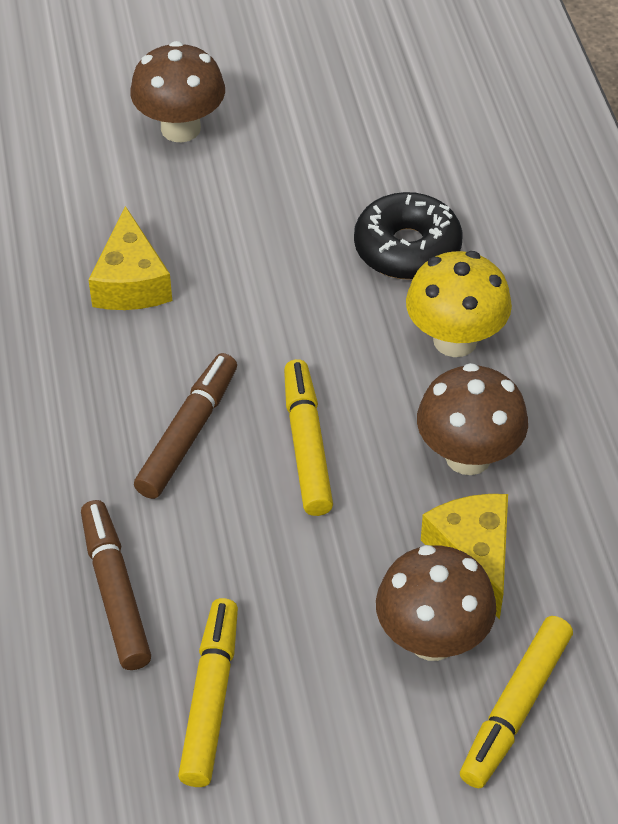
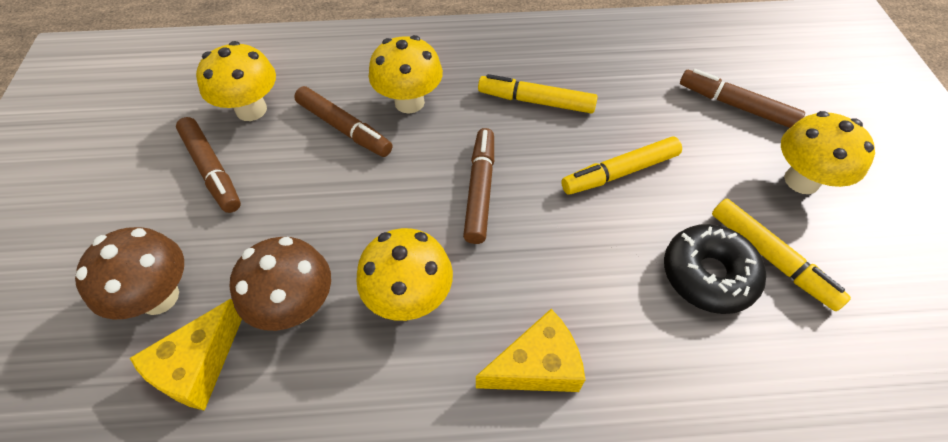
brown marker: [81,500,151,670] [134,353,237,499] = 2 -> [176,117,241,213] [294,86,392,157] [463,128,494,244] [680,69,805,128] = 4
brown mushroom: [130,41,225,142] [376,545,496,661] [417,363,528,475] = 3 -> [75,227,184,320] [230,237,331,331] = 2
yellow mushroom: [406,251,512,357] = 1 -> [196,41,276,121] [356,228,453,321] [369,35,443,114] [781,111,875,194] = 4

